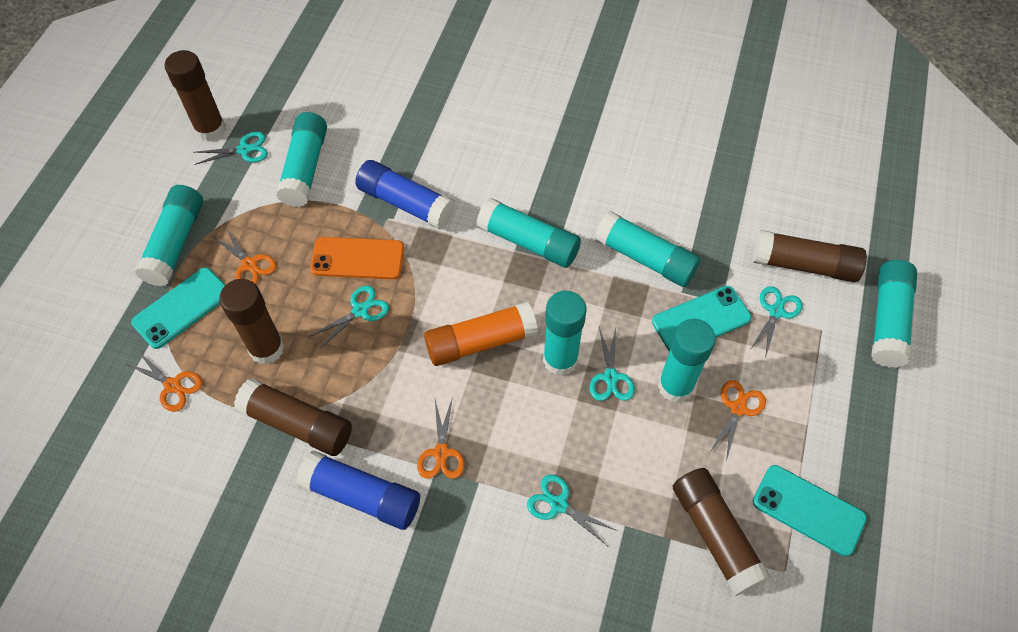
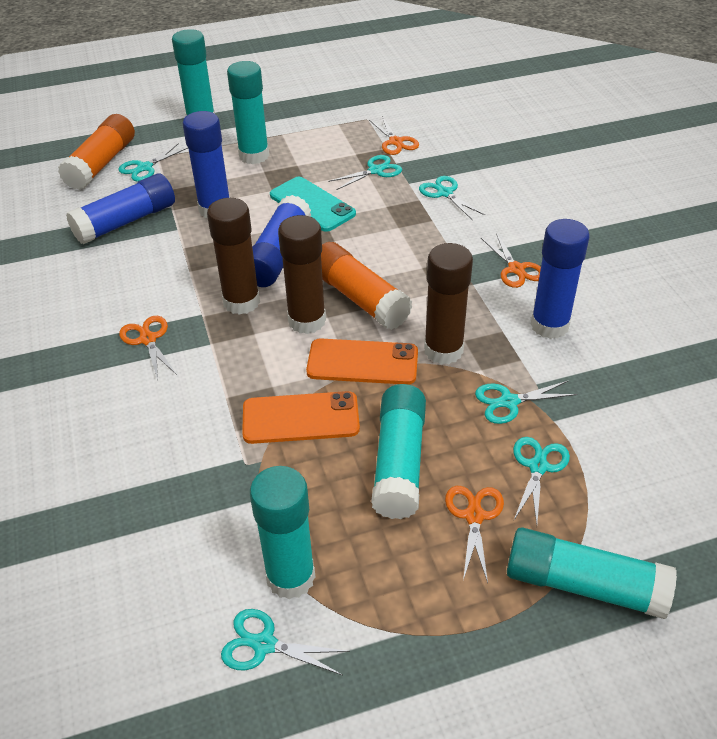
blue glue stick: [296,450,420,530] [355,160,455,229] = 2 -> [66,173,175,244] [182,111,230,218] [252,195,311,287] [530,219,590,339] = 4
brown glue stick: [165,50,226,141] [219,279,284,365] [234,378,352,456] [673,468,771,596] [753,230,867,282] = 5 -> [207,198,260,315] [278,215,326,334] [424,243,473,365] = 3
orange glue stick: [424,302,538,366] = 1 -> [58,114,135,190] [321,242,413,330] = 2
orange phone: [310,237,404,279] = 1 -> [242,391,360,444] [306,338,418,385] = 2
turquoise glue stick: [135,185,203,286] [276,112,327,207] [476,198,581,268] [543,291,586,376] [594,211,701,287] [658,319,716,403] [871,260,917,368] = 7 -> [172,29,215,116] [227,61,269,164] [250,466,315,599] [371,384,426,519] [507,527,677,619] = 5
turquoise phone: [131,267,225,349] [652,286,752,352] [753,465,867,556] = 3 -> [270,177,356,232] = 1
turquoise scissors: [193,132,268,165] [309,286,389,348] [527,475,618,545] [589,327,635,401] [749,286,802,359] = 5 -> [118,143,188,182] [221,609,350,675] [328,155,402,190] [419,176,485,220] [475,380,577,424] [513,437,570,524] = 6

